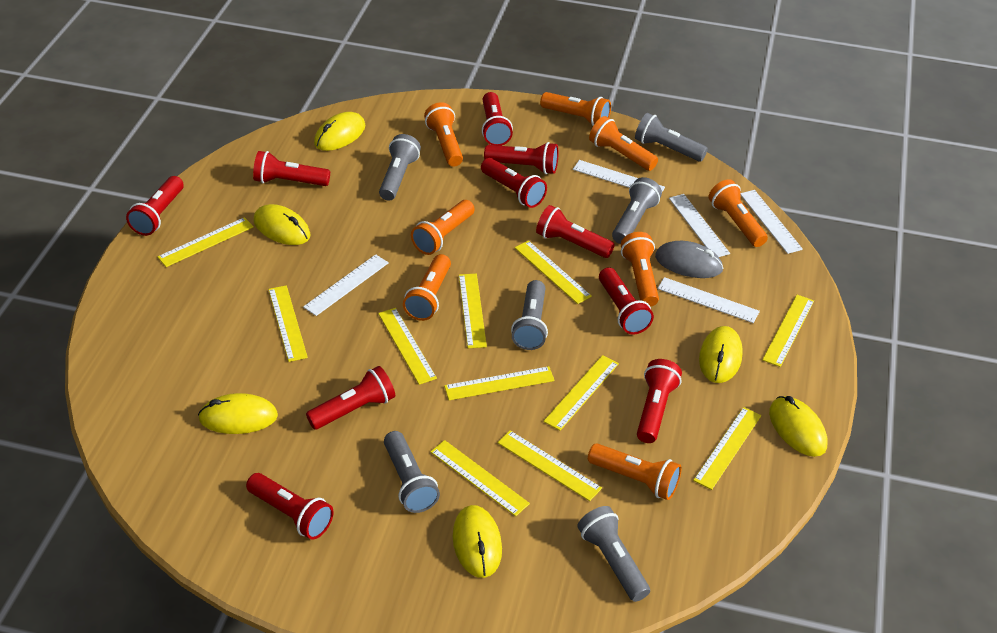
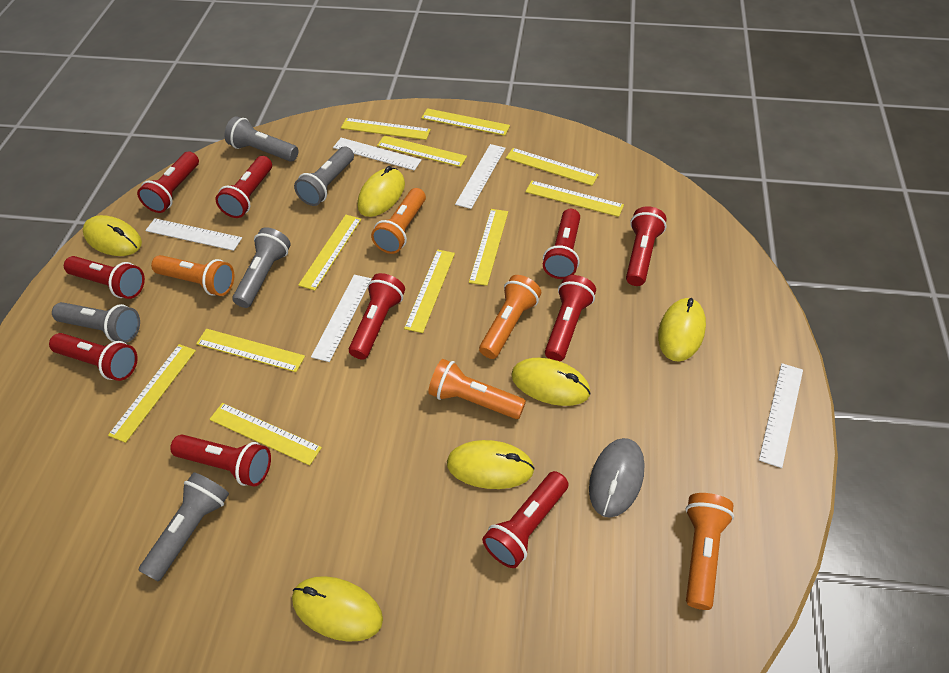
grey flashlight: [379,134,421,201] [384,431,440,513] [511,280,548,350] [577,506,650,602] [612,177,662,244] [635,113,708,161] = 6 -> [52,302,140,343] [138,472,229,581] [225,116,298,162] [232,227,291,308] [294,146,354,206] = 5
orange flashlight: [403,254,451,321] [411,200,475,255] [424,102,463,167] [540,92,611,126] [588,443,682,500] [589,116,658,171] [621,232,659,307] [709,179,768,247] = 8 -> [151,255,234,296] [371,188,426,254] [428,359,526,419] [479,275,541,359] [685,493,734,610] = 5

